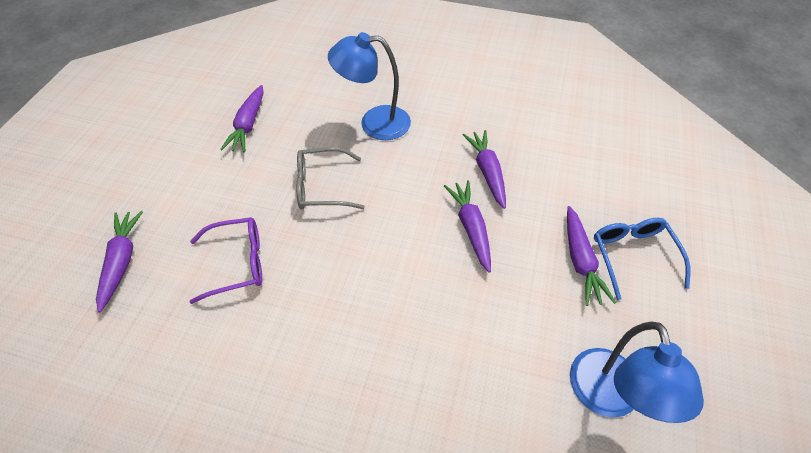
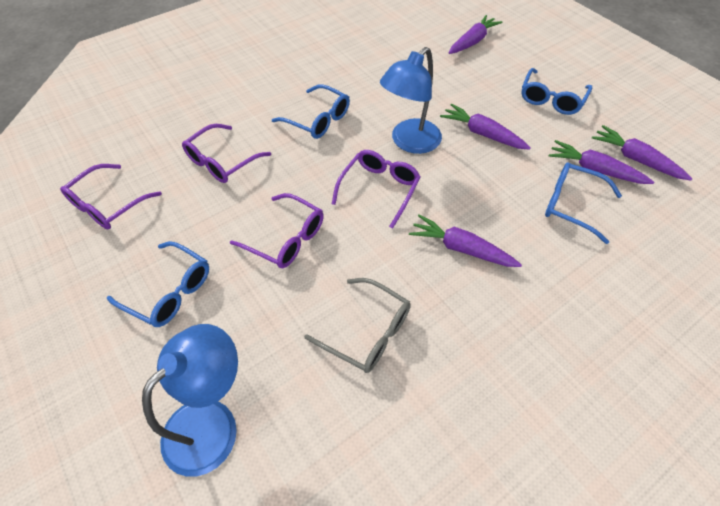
blue glasses: [594,218,691,300] = 1 -> [107,241,209,327] [272,84,350,139] [521,68,592,115] [545,162,622,244] = 4
purple glasses: [190,217,262,304] = 1 -> [60,164,162,229] [182,124,271,183] [230,193,324,268] [332,150,421,229] = 4

